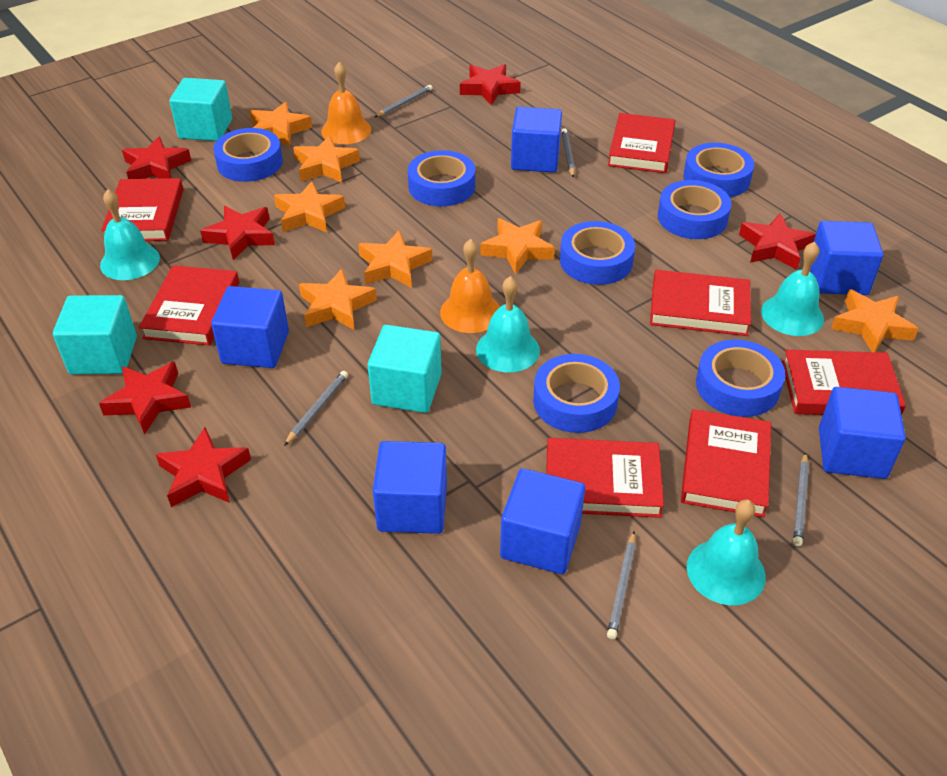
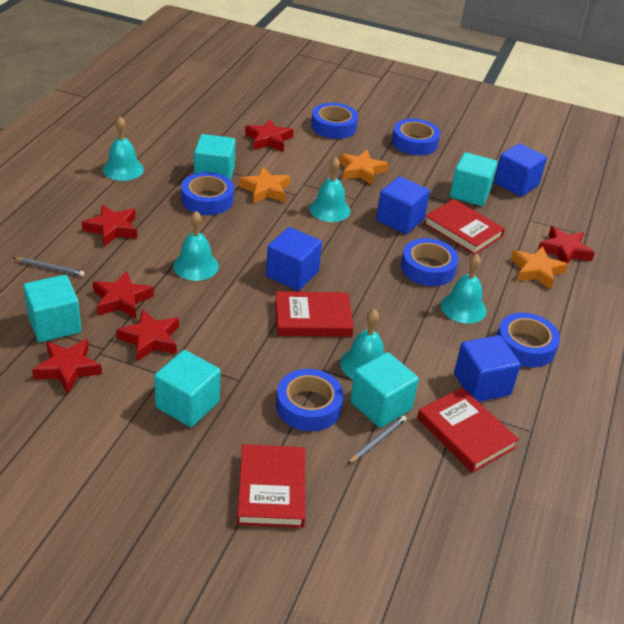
blue cube: [211,286,289,368] [373,441,447,534] [500,468,585,574] [511,107,562,173] [810,221,883,295] [819,387,906,479] = 6 -> [266,227,322,291] [376,176,430,234] [454,335,521,402] [494,143,547,197] = 4
blue tape: [213,128,283,182] [408,150,475,206] [533,354,620,433] [560,221,635,285] [658,180,732,239] [683,143,754,197] [696,340,785,417] = 7 -> [181,172,234,215] [276,369,344,431] [311,103,358,139] [392,119,440,156] [401,238,459,286] [497,313,560,368] = 6
grey pencil: [284,371,348,446] [375,85,433,117] [562,128,575,178] [607,532,636,639] [793,452,809,546] = 5 -> [14,257,85,276] [347,415,407,464] = 2
orange bell: [321,62,371,144] [440,239,500,333] = 2 -> none = 0
orange star: [250,102,312,147] [274,181,345,233] [293,135,360,183] [299,269,377,330] [358,230,432,288] [480,218,555,274] [831,289,919,352] = 7 -> [239,166,291,203] [339,150,388,185] [511,246,568,289] = 3
red book: [101,178,183,241] [139,265,239,346] [546,438,664,518] [608,113,675,173] [650,270,751,336] [681,409,771,517] [782,350,906,415] = 7 -> [237,444,305,528] [275,291,354,337] [417,387,519,473] [424,199,505,255] = 4
turquoise bell: [100,189,160,280] [476,276,540,372] [687,499,766,605] [761,242,824,336] = 4 -> [103,117,144,181] [173,211,219,281] [309,157,350,222] [340,309,384,379] [441,254,487,324] = 5
turquoise cube: [53,295,137,374] [169,78,232,141] [368,325,442,413] = 3 -> [23,275,82,342] [154,350,221,427] [194,134,236,180] [350,352,419,428] [450,152,497,206] = 5

